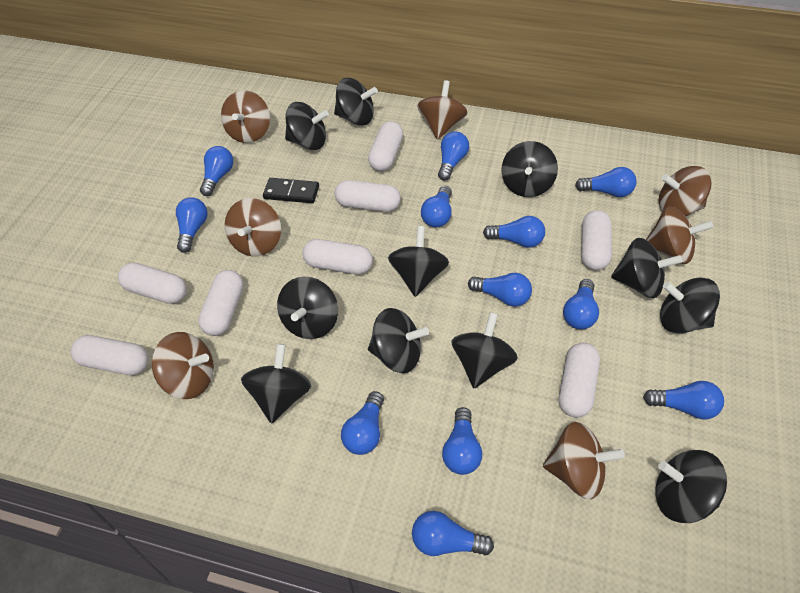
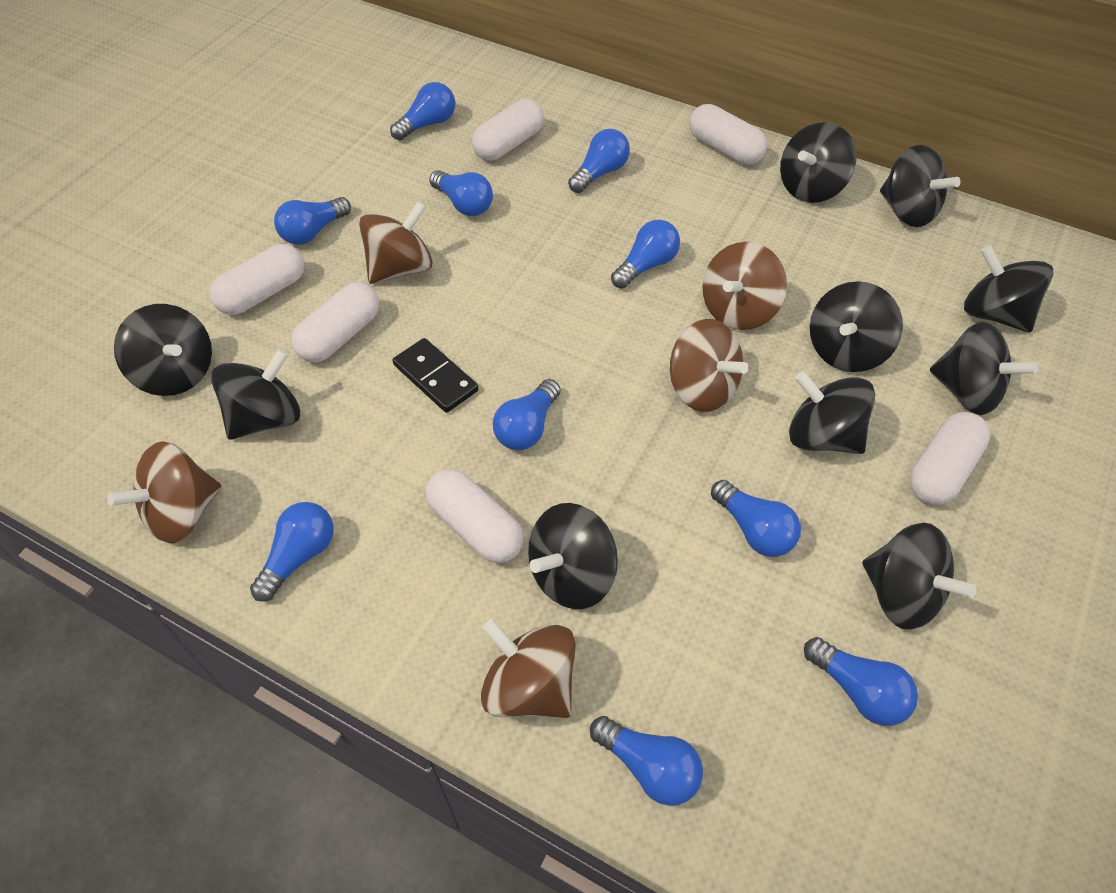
black spinning top: [241,344,311,424] [277,277,338,339] [285,102,329,150] [334,78,378,126] [368,308,429,373] [388,226,449,297] [451,312,518,388] [501,141,558,197] [611,238,682,298] [655,450,727,523] [660,277,720,334] = 11 -> [114,304,212,396] [211,348,300,440] [528,503,618,609] [780,122,857,203] [789,371,875,454] [810,281,903,372] [862,523,977,630] [880,145,960,227] [930,322,1038,415] [964,245,1053,333] = 10
blue light bulb: [176,197,208,253] [200,146,233,196] [341,391,384,455] [412,511,494,556] [421,186,452,227] [438,132,469,181] [442,407,482,475] [468,273,532,307] [483,216,545,248] [563,279,599,329] [575,167,637,197] [643,381,724,419] = 12 -> [250,502,334,602] [274,197,351,245] [390,82,455,140] [429,170,493,216] [493,379,561,450] [568,129,630,193] [590,716,703,806] [611,220,680,289] [711,480,801,557] [804,637,918,726] = 10
brown spinning top: [152,332,214,399] [221,90,270,143] [225,198,281,256] [417,80,468,140] [543,422,625,499] [646,206,713,264] [659,166,712,216] = 7 -> [107,441,221,543] [359,201,432,284] [481,619,576,718] [670,319,748,412] [702,242,787,330] = 5
white capsule: [71,335,148,375] [118,263,187,304] [198,270,243,336] [302,239,373,274] [335,180,400,212] [368,121,403,171] [559,343,600,418] [581,210,612,270] = 8 -> [209,244,304,315] [291,282,379,363] [426,469,523,563] [472,99,544,160] [689,104,767,165] [910,412,990,505] = 6

